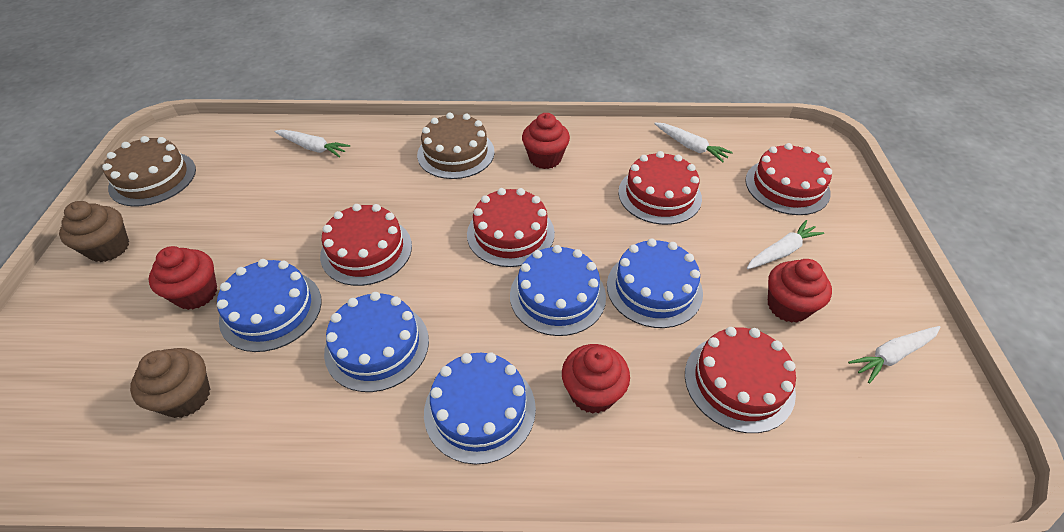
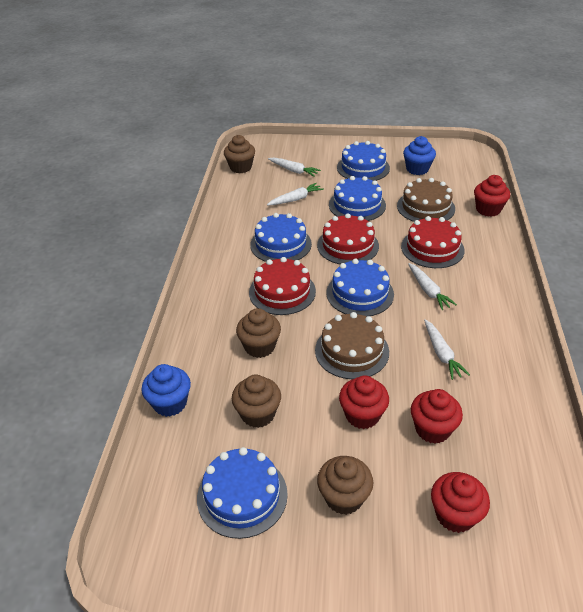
blue cupcake: none = 0 -> [142,364,191,417] [403,136,436,175] = 2
brown cupcake: [59,201,129,262] [130,348,210,418] = 2 -> [224,135,255,173] [232,375,281,428] [236,308,281,358] [317,456,373,515] = 4
red cake: [320,204,412,286] [467,188,555,267] [618,151,702,225] [685,327,796,433] [745,143,832,215] = 5 -> [249,257,316,315] [317,213,379,264] [401,216,465,268] = 3

